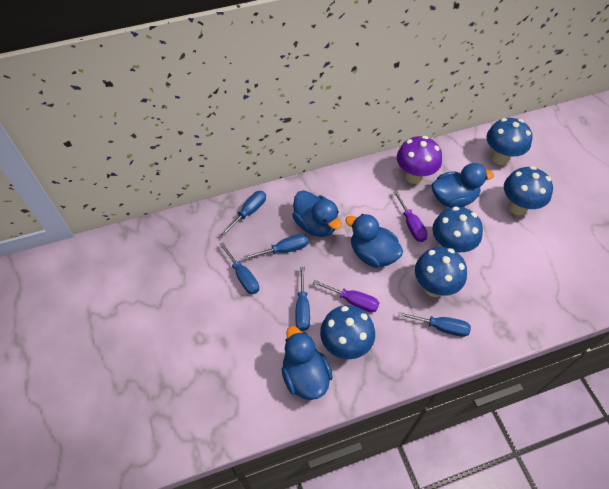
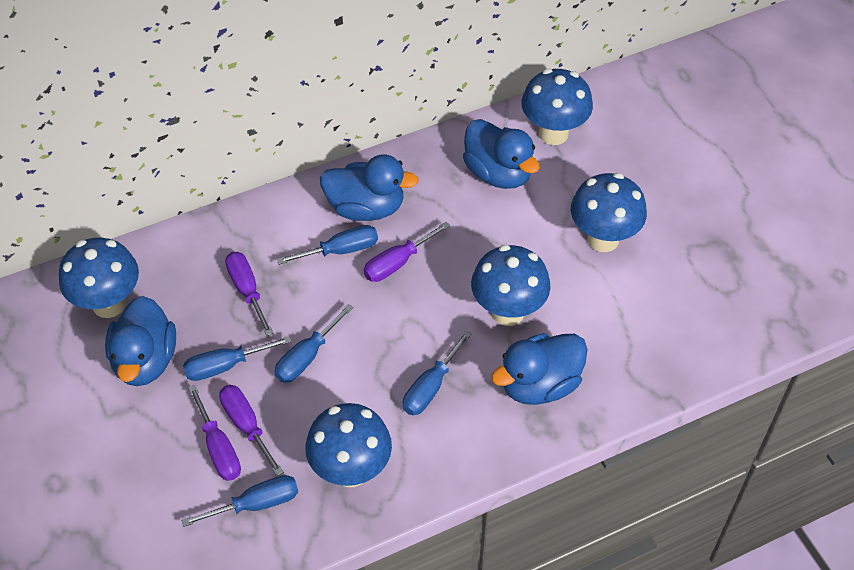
purple mushroom: [397,136,442,184] = 1 -> none = 0
purple screwdriver: [313,280,379,313] [394,191,428,242] = 2 -> [188,385,241,481] [219,385,283,476] [225,252,273,336] [364,222,450,282] = 4

